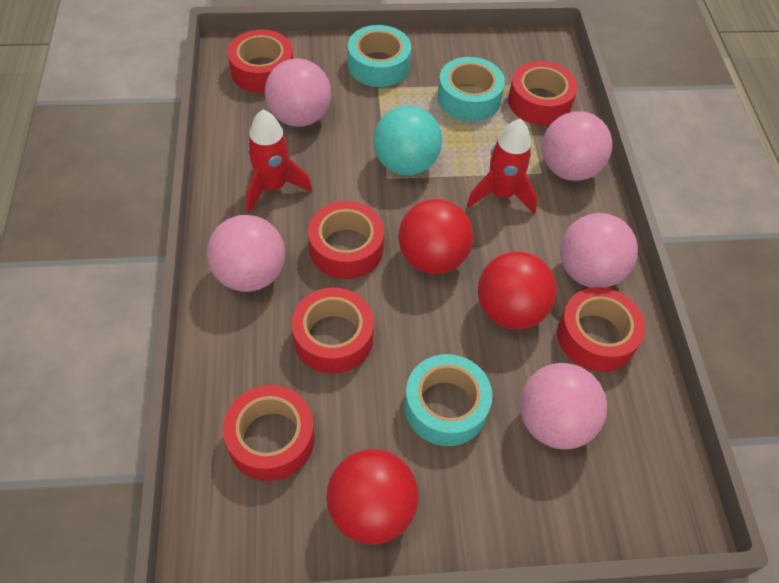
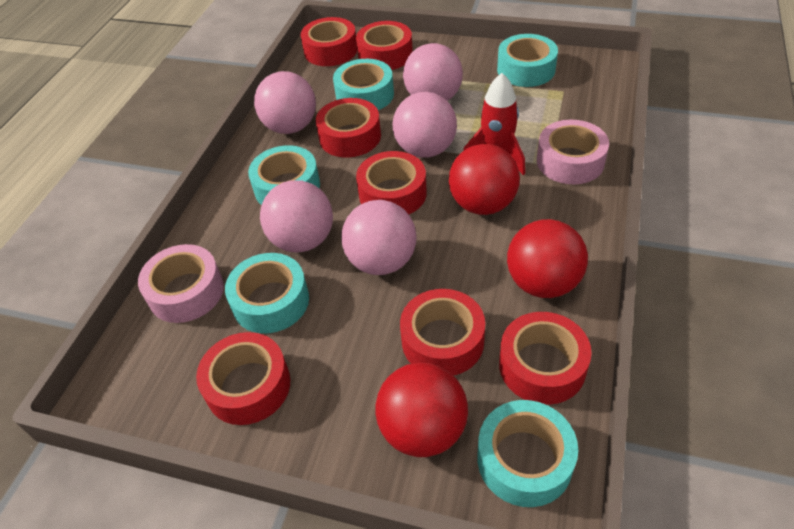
pink tape: none = 0 -> [138,244,224,323] [537,120,609,184] = 2
red rocket: [246,109,312,213] [466,119,537,214] = 2 -> [463,73,525,175] = 1
red tape: [223,385,315,481] [228,30,293,93] [291,288,374,374] [308,201,384,279] [508,61,578,125] [557,287,645,372] = 6 -> [196,332,290,425] [301,17,357,66] [316,98,381,158] [356,21,413,70] [356,151,427,214] [400,289,485,376] [499,312,592,405] = 7
turquoise ball: [373,105,442,176] = 1 -> none = 0
turquoise tape: [348,25,411,87] [404,354,492,446] [437,57,505,121] = 3 -> [225,253,309,333] [248,145,320,205] [333,59,394,110] [478,400,578,507] [497,34,558,87] = 5

